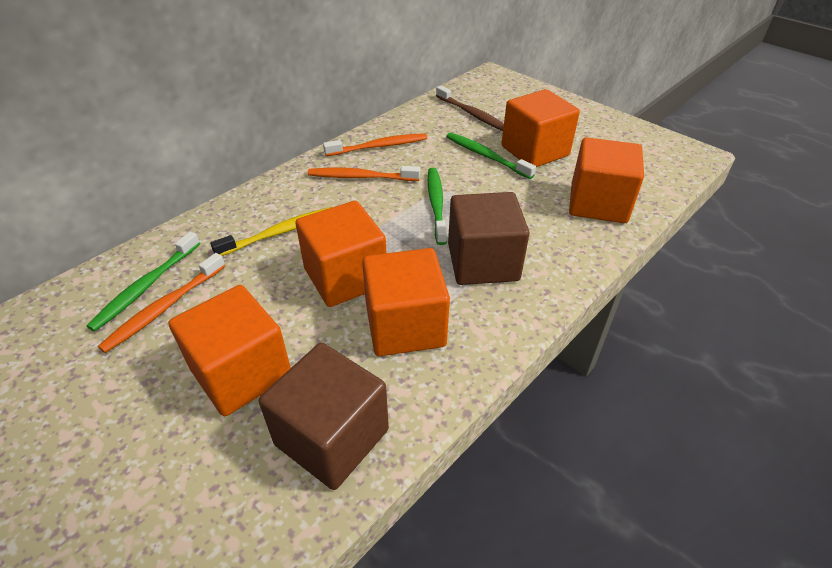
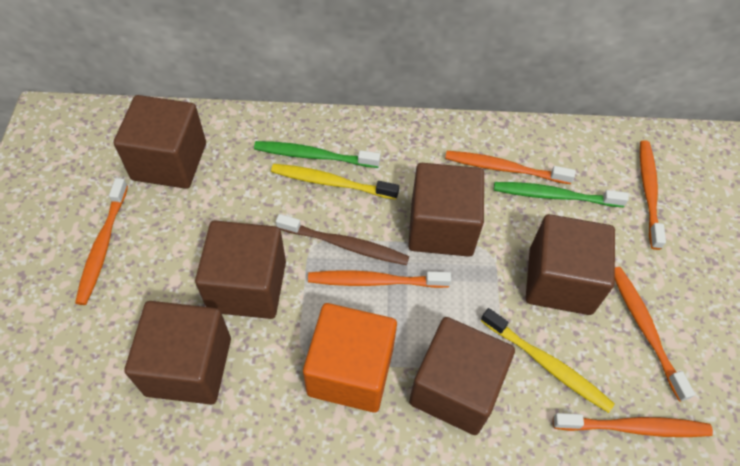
brown cube: [259,343,389,490] [448,192,529,285] = 2 -> [114,95,206,189] [125,301,231,405] [195,221,286,319] [408,163,484,257] [409,317,515,435] [526,214,615,315] = 6
green toothbrush: [87,231,200,332] [428,168,447,245] [446,133,536,179] = 3 -> [254,141,380,168] [494,182,629,207] = 2
orange cube: [168,285,291,416] [296,201,386,307] [362,248,450,356] [501,89,580,167] [569,137,644,223] = 5 -> [303,303,397,412] = 1
orange toothbrush: [98,253,225,353] [308,166,420,181] [323,133,427,156] = 3 -> [75,178,128,305] [308,270,451,288] [445,151,575,184] [553,413,713,437] [615,267,695,402] [640,140,666,250] = 6
yellow toothbrush: [210,207,332,256] = 1 -> [271,164,399,200] [481,308,615,413] = 2

